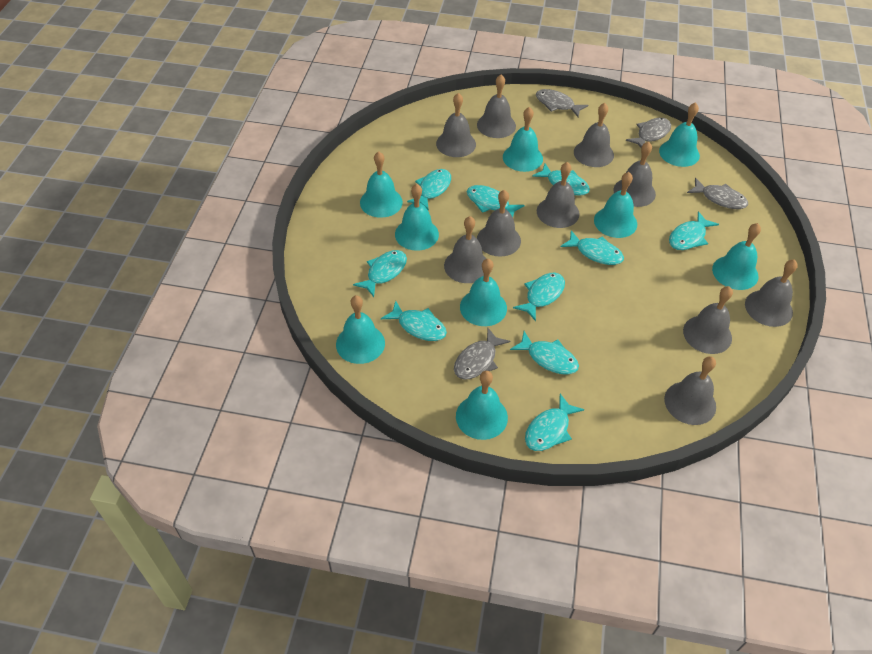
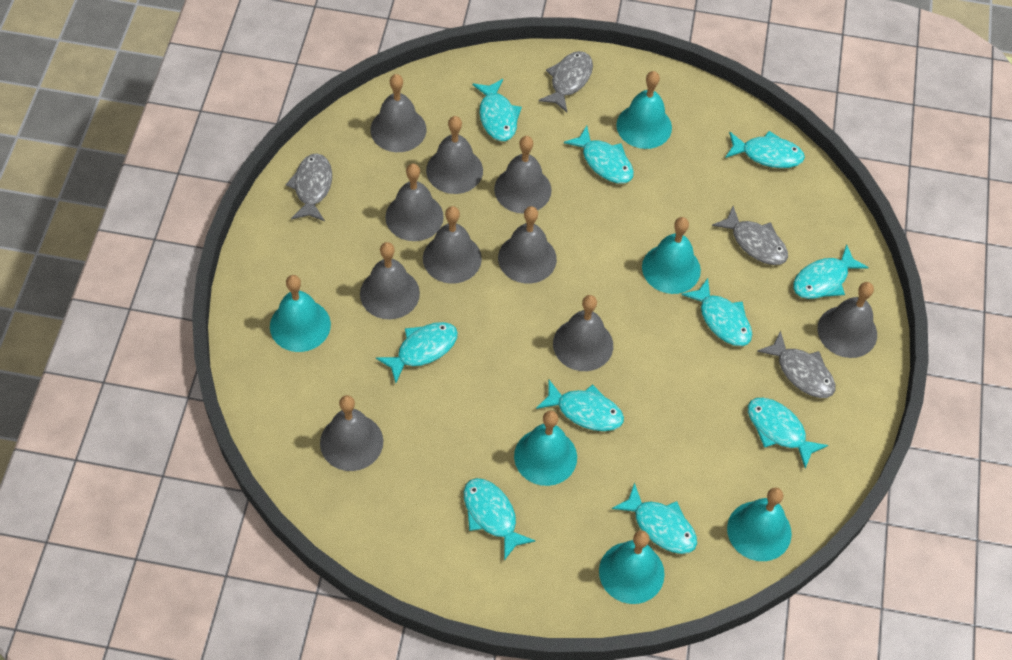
turquoise bell: [336,295,385,364] [360,151,403,218] [395,184,439,250] [456,371,508,440] [460,259,507,326] [503,107,543,172] [594,172,637,238] [659,102,700,167] [712,223,761,290] = 9 -> [270,275,331,352] [514,410,577,486] [599,531,665,604] [616,71,672,149] [642,217,701,294] [727,487,792,561] = 6

